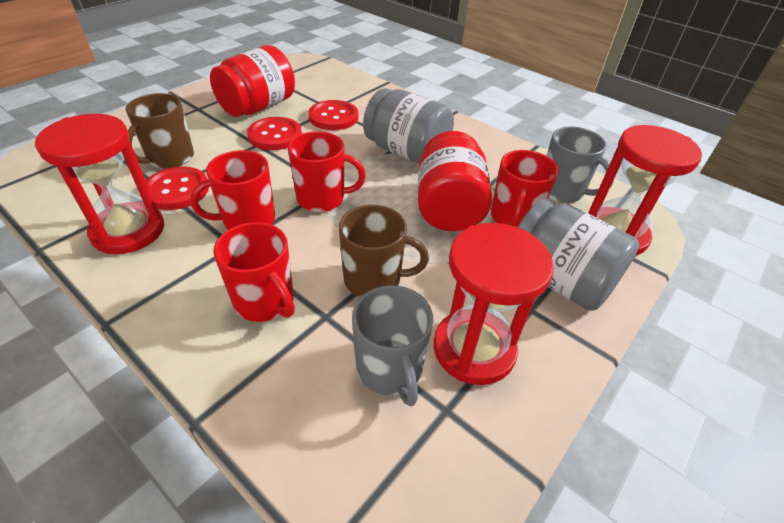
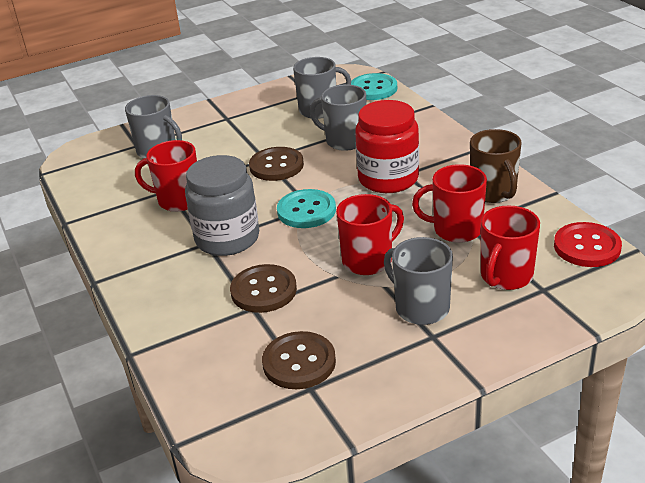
brown button: none = 0 -> [230,264,297,313] [249,147,304,181] [262,331,336,389] = 3
brown mug: [126,93,194,169] [339,205,429,297] = 2 -> [470,129,522,203] = 1
grey jar: [363,88,454,164] [518,199,639,311] = 2 -> [185,155,259,256] = 1
grey mug: [352,285,433,406] [546,127,614,203] = 2 -> [125,95,182,159] [293,57,351,119] [310,84,366,151] [384,237,453,325] = 4
red button: [146,167,209,210] [247,117,302,150] [308,100,358,130] = 3 -> [554,222,622,267] = 1
red hourglass: [35,114,164,254] [434,223,554,385] [588,125,702,256] = 3 -> none = 0
red jar: [210,45,295,117] [418,131,492,231] = 2 -> [355,100,419,193] = 1
turquoise button: none = 0 -> [277,189,336,228] [351,73,397,100] = 2

